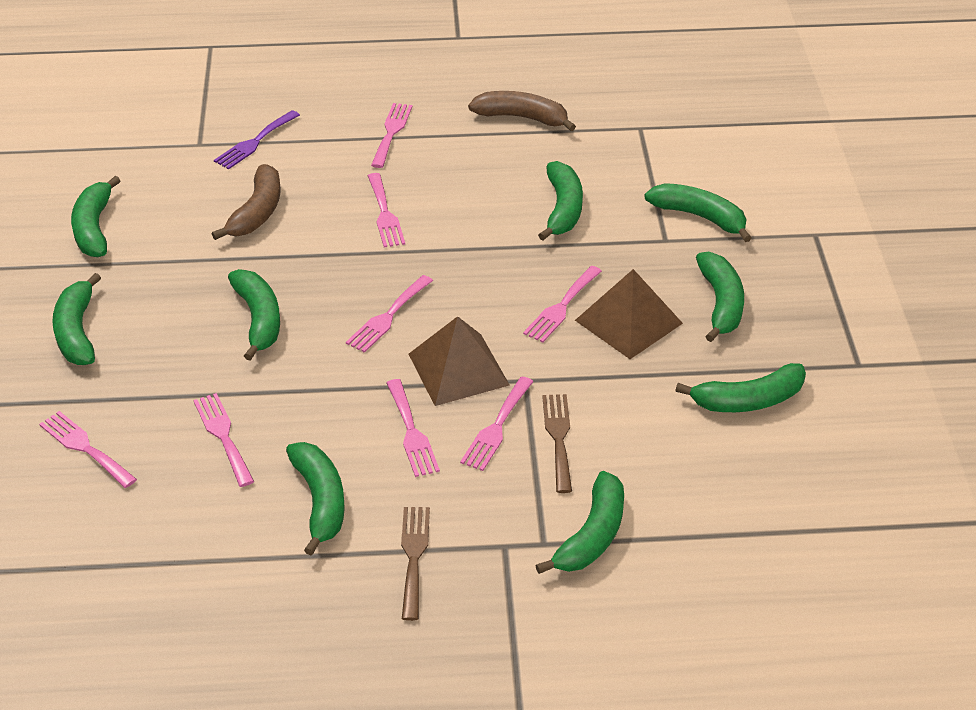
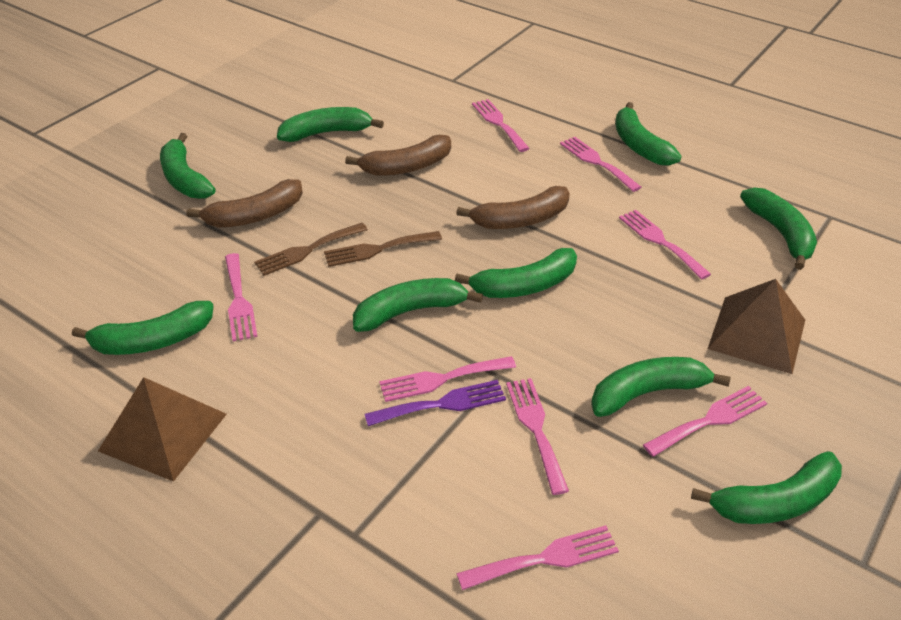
brown banana: [212,164,280,240] [468,91,576,131] = 2 -> [187,179,303,227] [345,135,451,176] [456,186,570,229] = 3

